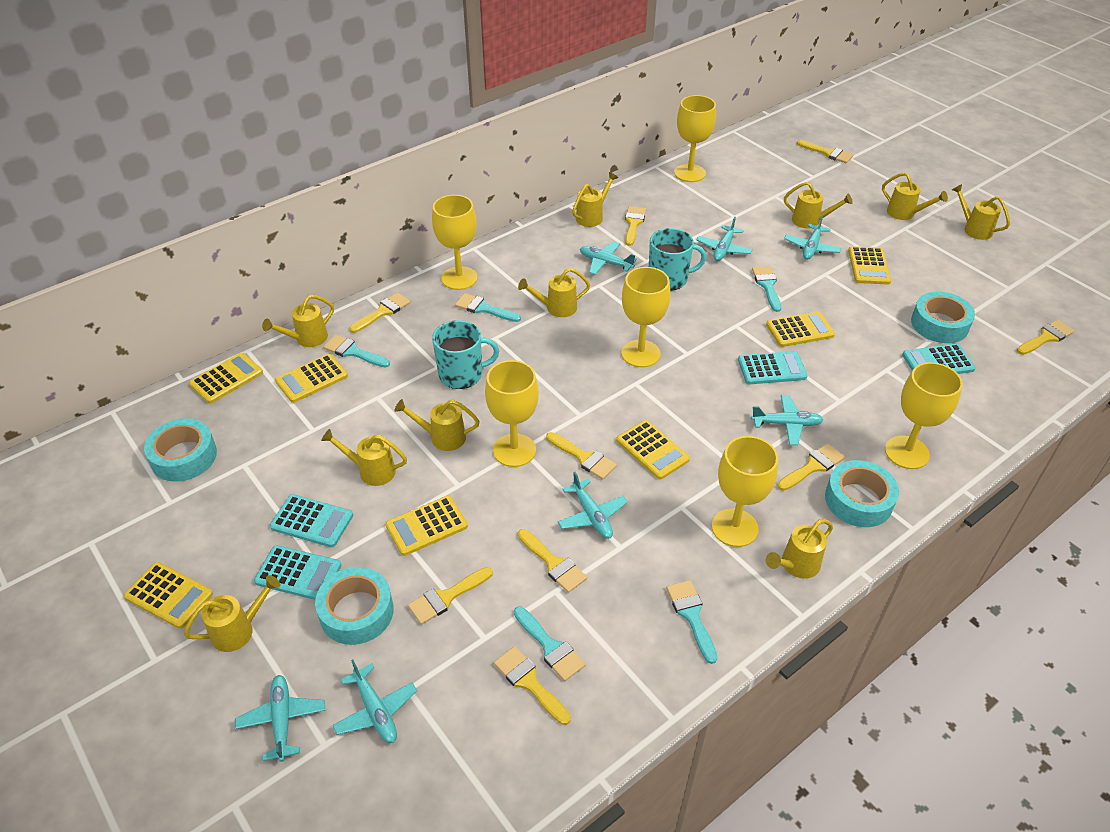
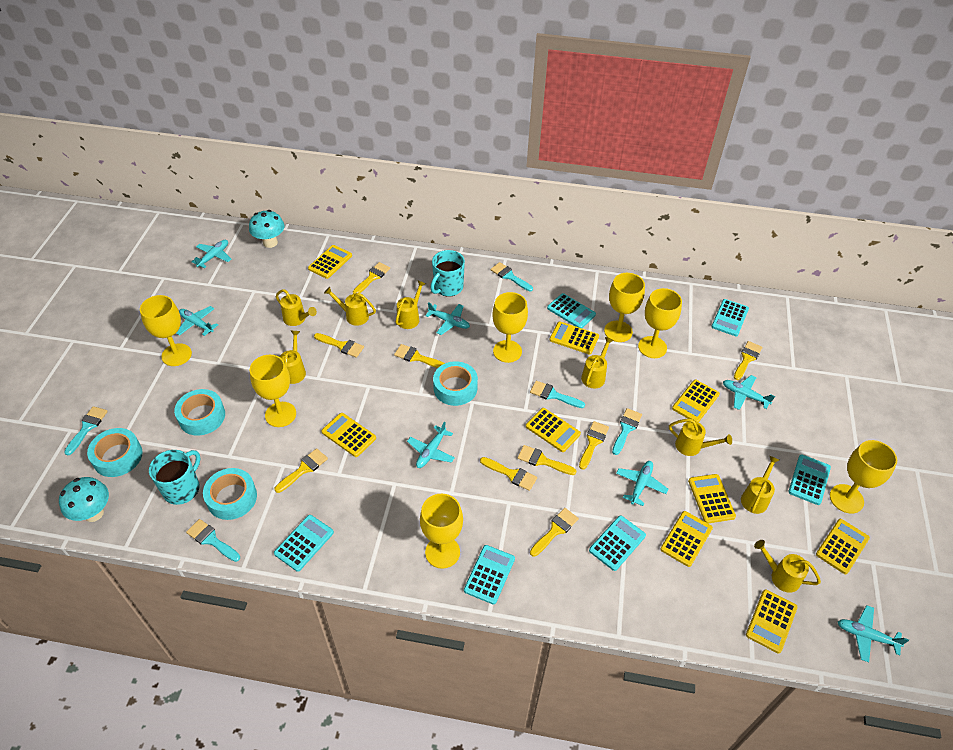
turquoise calculator: [254,545,342,600] [270,494,353,547] [738,351,808,384] [902,344,976,374] = 4 -> [274,515,334,572] [464,545,515,605] [547,293,596,328] [589,515,646,571] [711,299,749,336] [788,454,831,505] = 6
turquoise mushroom: none = 0 -> [59,477,109,522] [249,210,285,248] = 2
yellow calculator: [124,562,213,629] [189,353,263,404] [275,354,348,403] [386,495,468,556] [616,420,690,479] [766,311,835,347] [848,246,891,284] = 7 -> [308,245,352,279] [321,413,376,457] [526,408,581,452] [549,321,599,355] [660,511,713,567] [672,380,720,422] [688,474,736,523] [746,589,798,654] [816,519,870,574] = 9
yellow goblet: [432,195,478,290] [485,360,539,467] [621,267,670,367] [674,95,716,182] [712,436,778,547] [885,362,963,469] = 6 -> [140,295,192,366] [250,355,296,427] [420,494,463,569] [492,292,528,363] [604,273,645,342] [638,288,682,358] [830,440,897,514] = 7
yellow watering can: [184,575,280,652] [262,295,334,347] [321,429,407,486] [394,399,480,451] [518,268,590,317] [572,172,618,227] [766,519,833,579] [784,182,853,228] [882,172,948,220] [952,184,1010,240] = 10 -> [276,289,317,326] [280,331,306,384] [324,286,376,326] [396,281,426,329] [581,337,614,388] [669,419,732,456] [741,455,779,514] [754,540,821,593] = 8

